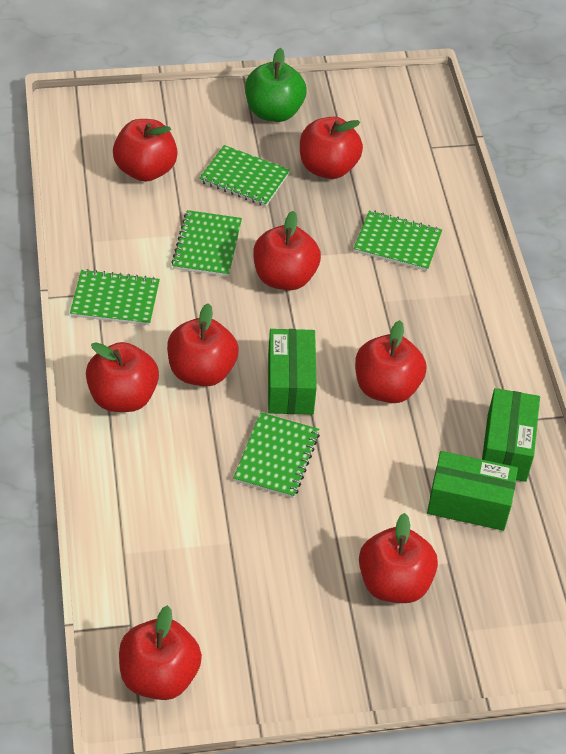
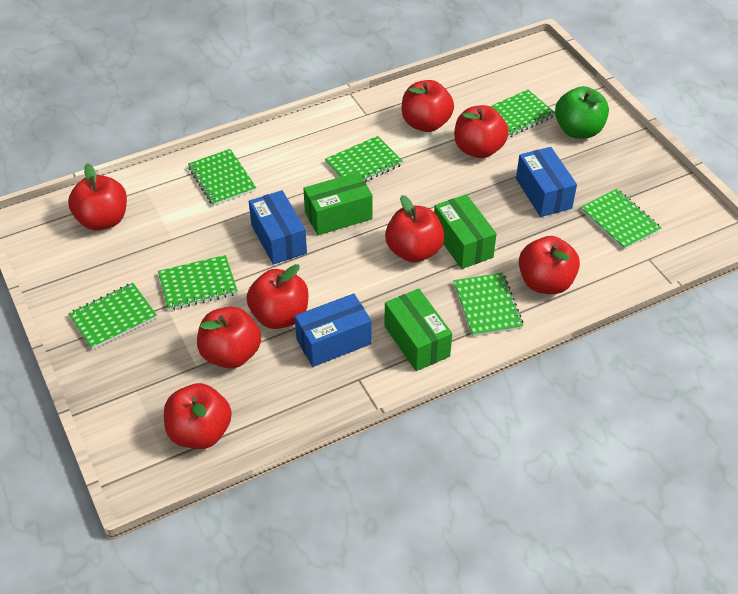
blue box: none = 0 -> [249,190,307,265] [295,293,372,367] [516,147,577,217] = 3
green notebook: [70,269,160,325] [171,210,242,277] [199,145,290,207] [233,412,320,498] [354,210,442,271] = 5 -> [68,283,157,350] [158,255,238,311] [188,149,257,206] [325,136,403,182] [454,272,523,337] [490,89,555,138] [580,189,661,250] = 7

